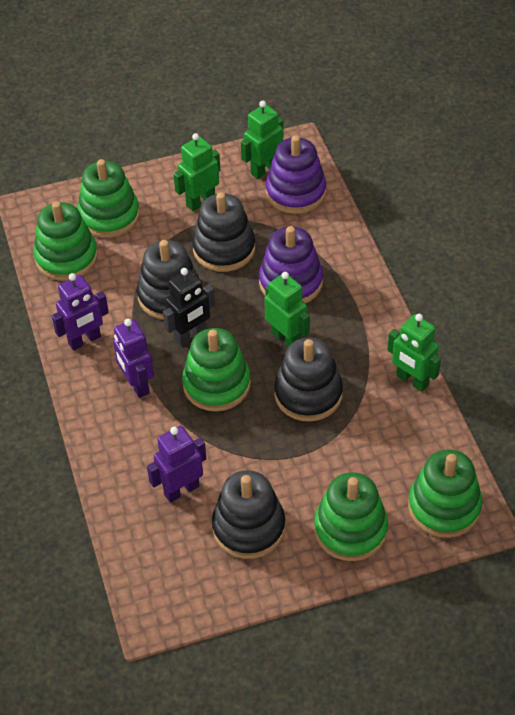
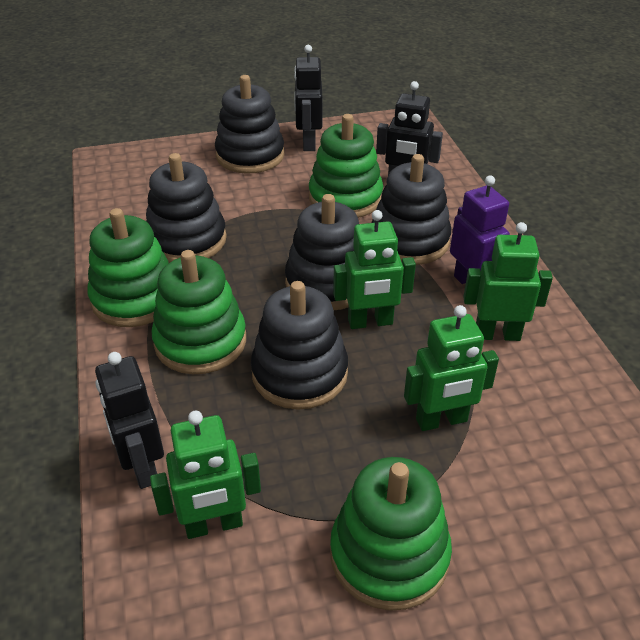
black robot: [163,268,215,346] = 1 -> [95,352,164,489] [294,45,322,151] [376,81,443,175] = 3
black stacking toy: [137,240,200,320] [192,192,255,272] [212,470,285,559] [274,338,343,422] = 4 -> [146,153,227,263] [215,75,284,174] [251,281,348,410] [285,194,359,310] [371,154,451,265] = 5
green stacking toy: [34,201,98,281] [77,159,140,238] [182,328,251,411] [314,472,388,561] [408,449,483,538] = 5 -> [87,208,169,327] [151,250,246,374] [309,114,383,218] [330,457,452,611] = 4
purple robot: [52,273,109,350] [113,319,154,398] [147,426,207,502] = 3 -> [450,176,510,284] = 1
purple stacking toy: [259,226,323,303] [265,135,326,214] = 2 -> none = 0

